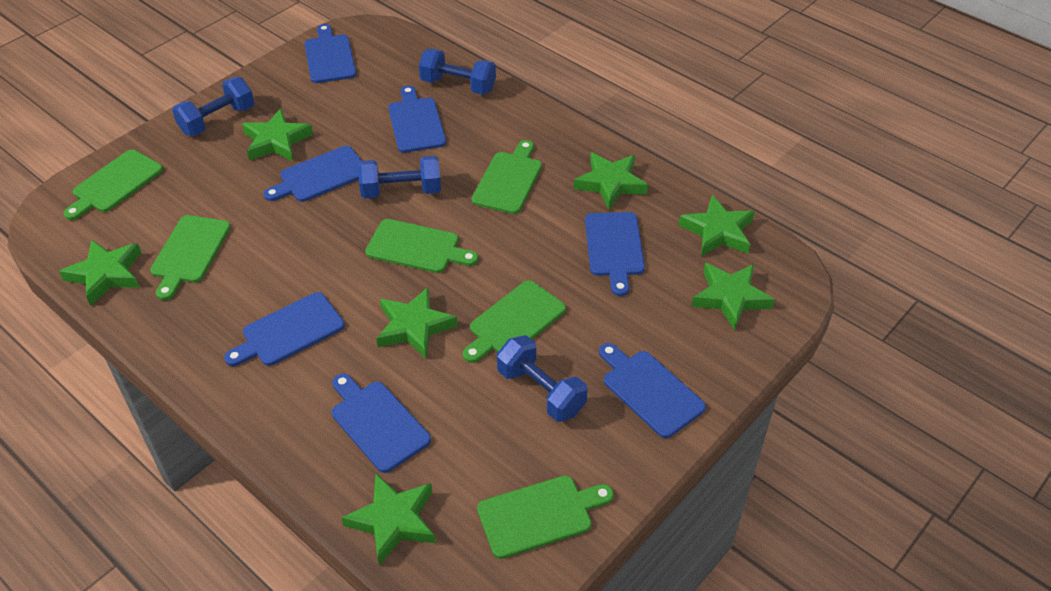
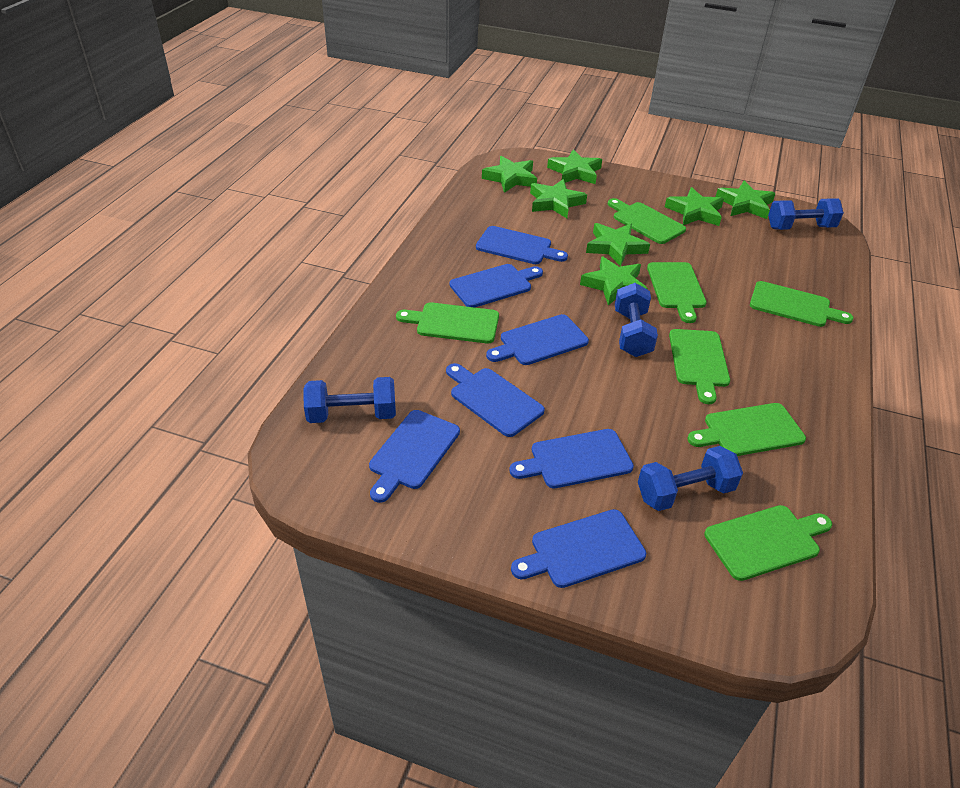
green cutting board: [63,150,163,220] [150,215,231,300] [365,219,478,273] [463,280,566,363] [472,140,542,214] [477,475,614,559] = 6 -> [396,302,499,343] [608,198,686,244] [647,262,707,323] [669,329,730,404] [687,403,806,456] [704,505,832,581] [750,281,854,327] = 7

